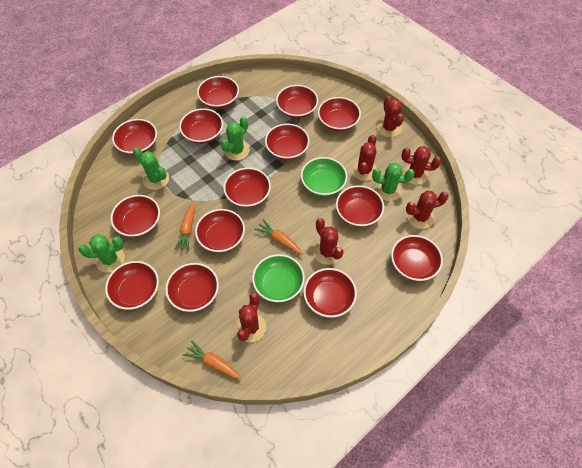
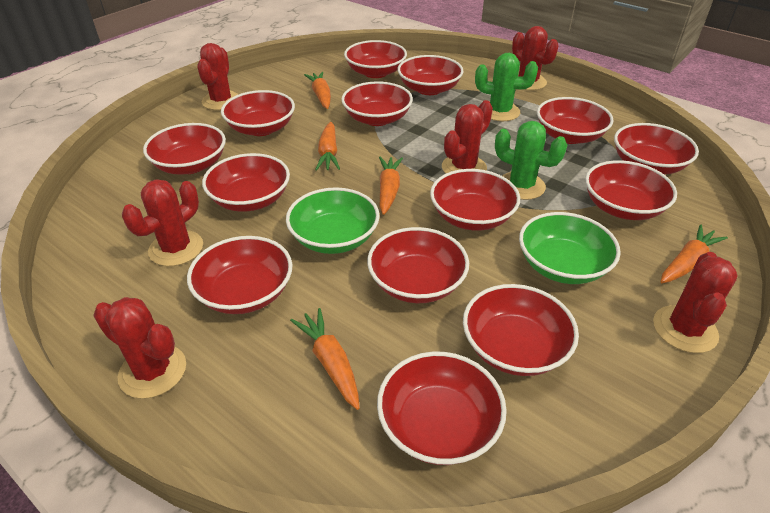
green cactus: [78,234,125,273] [133,148,169,190] [221,117,250,161] [372,162,415,201] = 4 -> [475,53,538,121] [495,121,567,200] = 2
orange carrot: [175,202,195,251] [183,341,242,379] [254,219,303,255] = 3 -> [290,308,360,410] [304,72,331,109] [315,122,340,171] [379,157,403,215] [661,224,728,283] = 5

